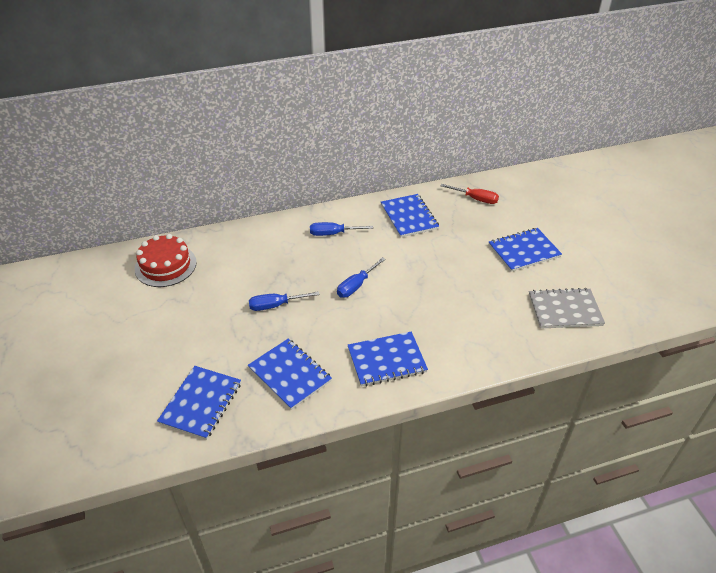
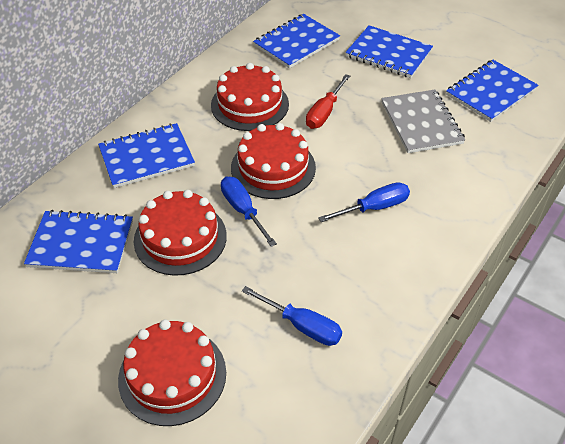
red cake: [135,234,197,287] = 1 -> [118,319,226,426] [134,190,227,276] [211,63,289,131] [231,123,316,199] = 4

